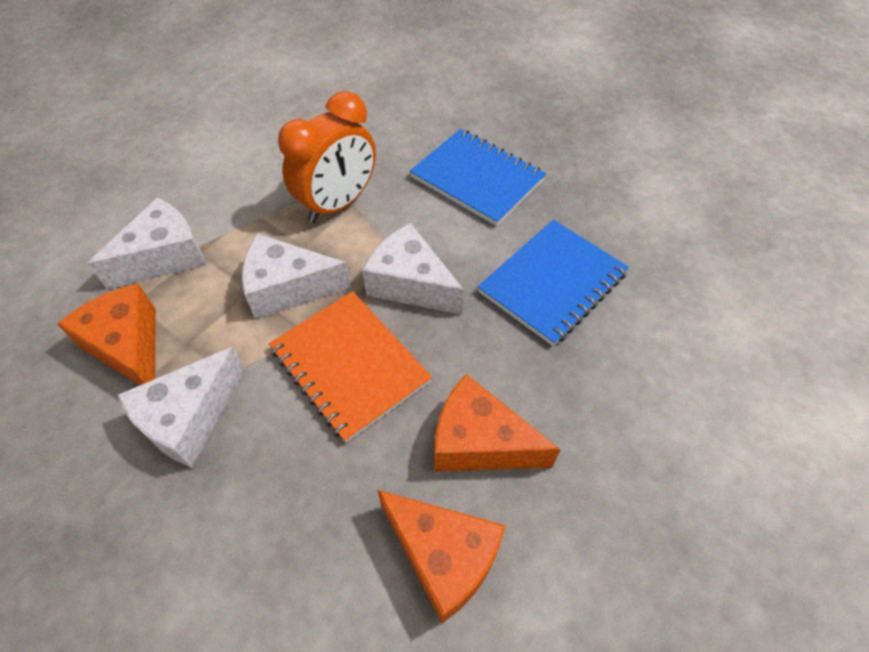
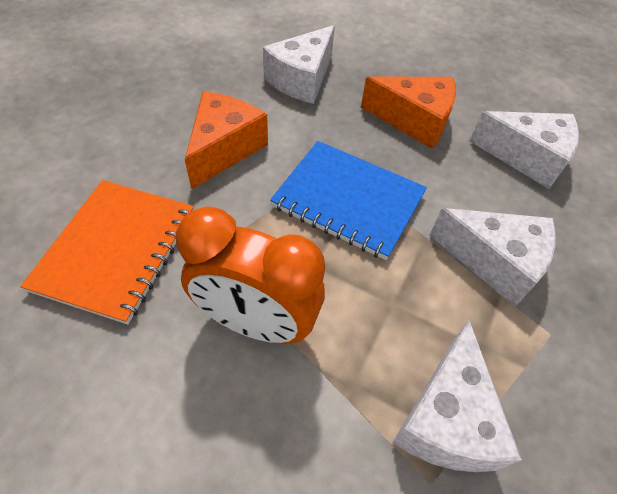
blue notebook: [410,129,546,226] [478,220,629,346] = 2 -> [270,141,427,260] = 1
orange cheese: [57,284,156,385] [377,490,506,623] [435,374,561,472] = 3 -> [185,92,268,189] [361,76,456,149] = 2

